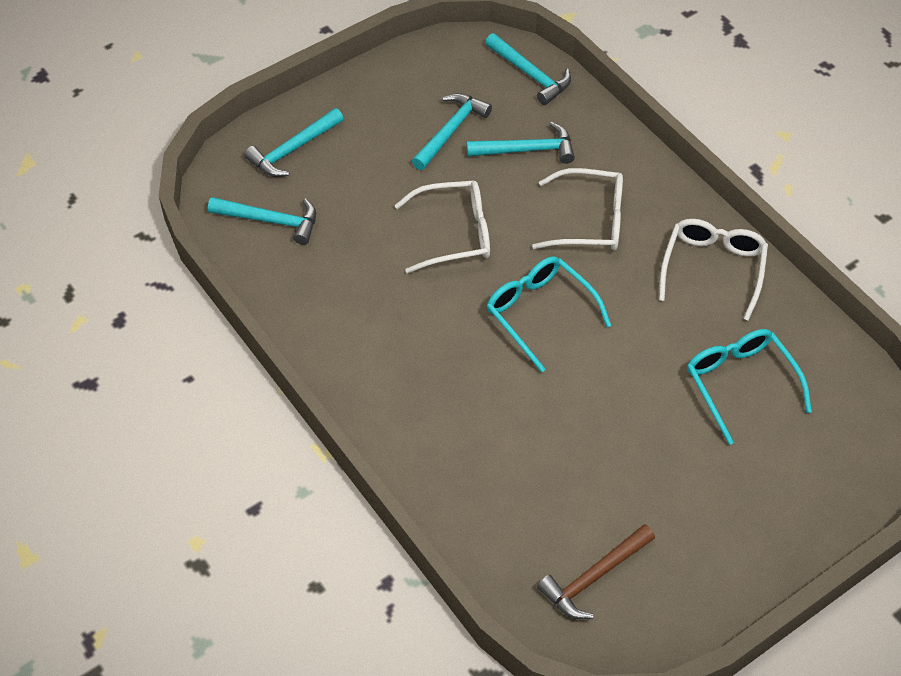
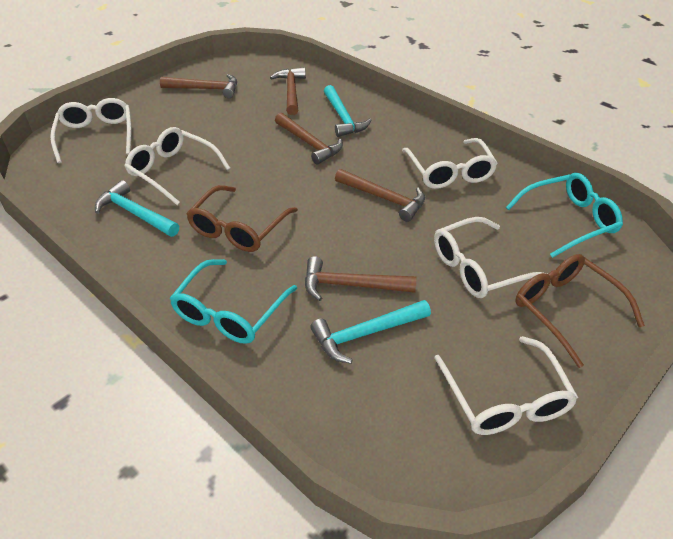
brown glasses: none = 0 -> [187,185,298,252] [515,254,645,368] = 2
brown hammer: [537,524,655,619] = 1 -> [160,74,237,98] [270,67,306,115] [275,113,343,165] [305,256,416,301] [335,169,425,222] = 5
turquoise hammer: [208,197,316,245] [244,108,344,177] [412,93,492,170] [467,122,575,164] [485,33,571,105] = 5 -> [95,180,179,237] [310,300,431,364] [324,85,372,137] = 3
white glasses: [395,181,490,273] [532,168,623,250] [659,219,768,321] = 3 -> [50,98,131,163] [124,127,230,205] [402,138,498,189] [434,217,548,298] [434,336,578,435] = 5

